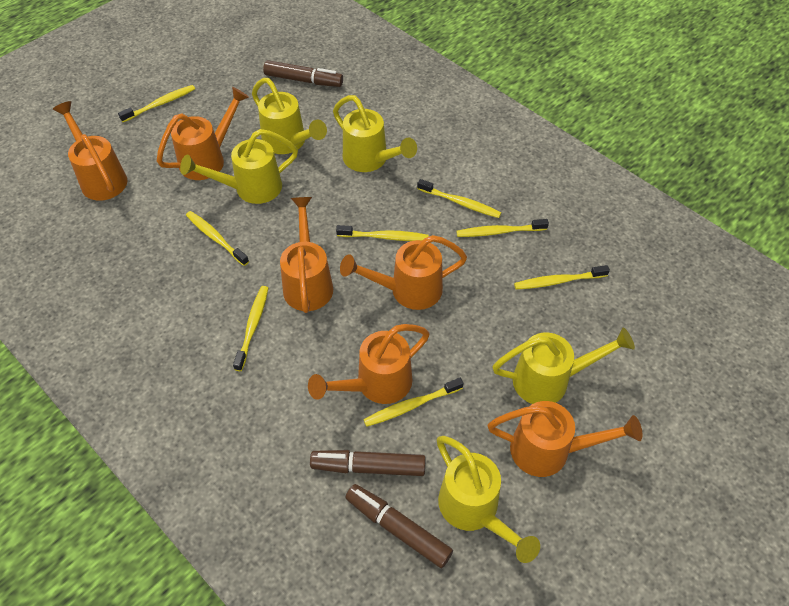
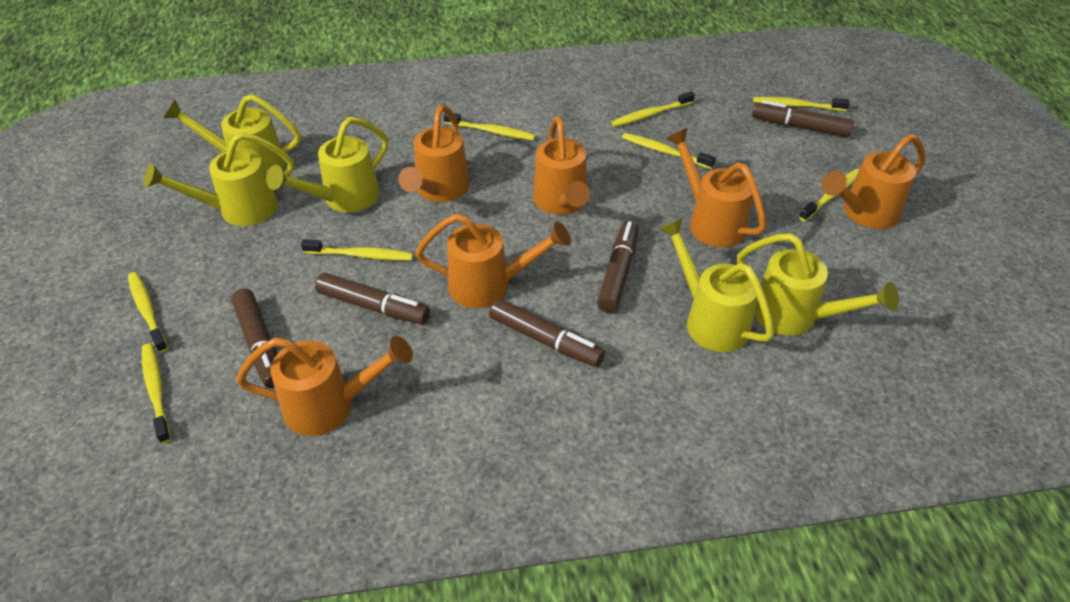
brown marker: [263,60,343,87] [310,450,426,476] [345,484,453,568] = 3 -> [231,288,278,388] [315,273,430,325] [489,298,605,367] [597,221,639,313] [752,100,854,137] = 5

